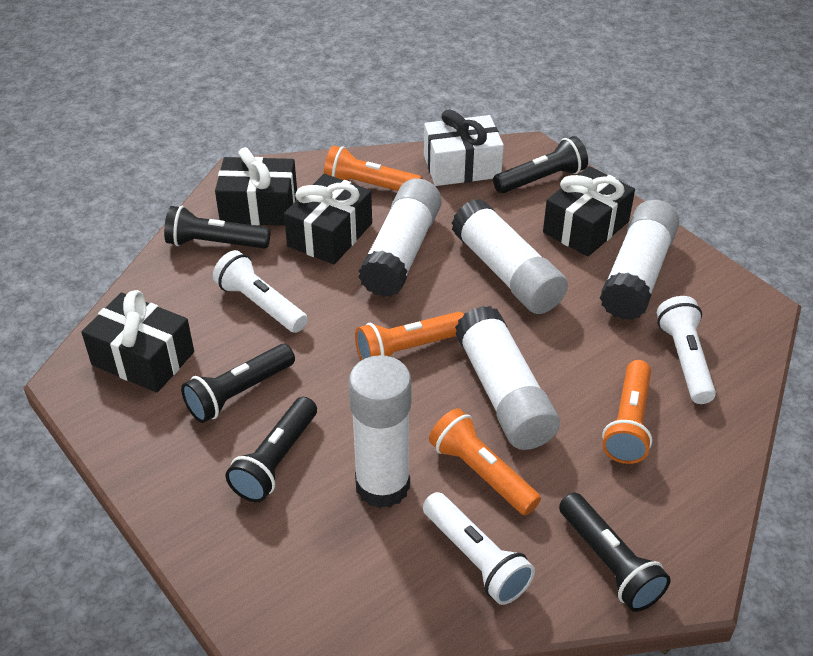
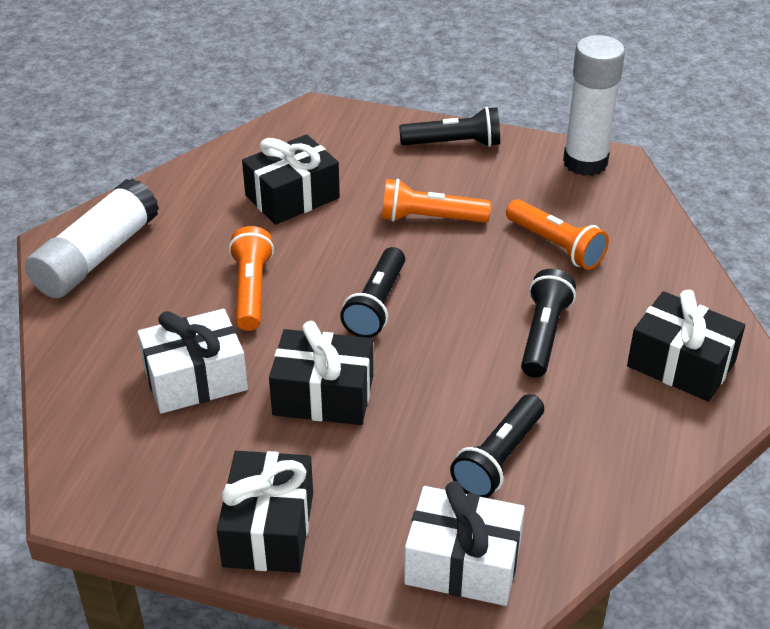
black flashlight: [164,206,271,249] [181,344,295,423] [226,397,317,502] [493,136,588,194] [559,493,670,612] = 5 -> [340,247,405,338] [399,107,500,147] [450,394,544,498] [521,269,576,378] = 4
orange flashlight: [324,146,422,191] [355,312,464,361] [429,408,541,515] [602,360,652,464] = 4 -> [229,226,274,331] [382,179,491,223] [506,199,609,270] = 3
white flashlight: [213,250,308,333] [423,492,535,605] [657,296,716,404] = 3 -> none = 0
white gift: [424,109,504,186] = 1 -> [137,309,248,414] [404,481,525,606] = 2
white glue stick: [348,355,412,508] [358,178,442,297] [452,199,568,314] [455,306,560,450] [600,200,679,320] = 5 -> [25,178,159,298] [563,35,625,176] = 2

